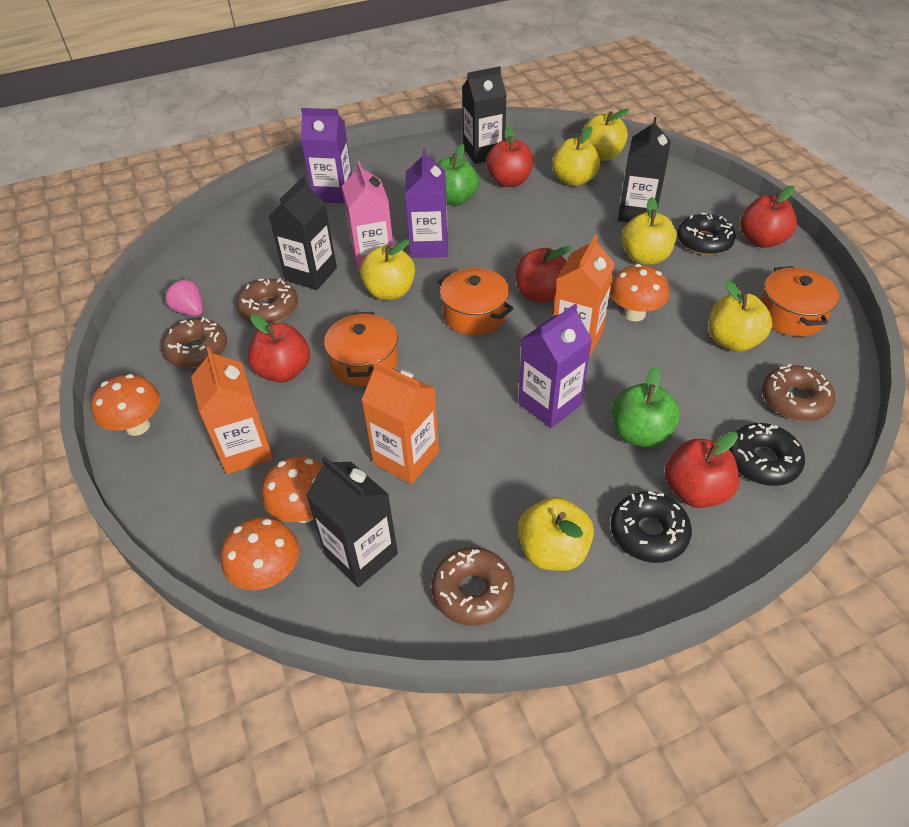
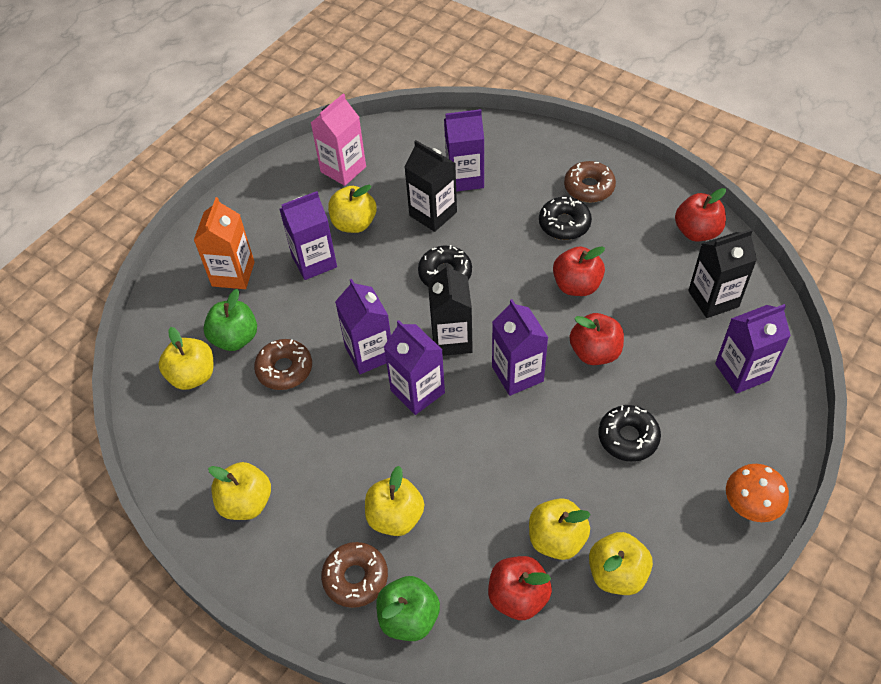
black carton: [269,177,337,290] [306,456,398,587] [462,66,507,164] [618,117,671,222] = 4 -> [405,140,457,232] [428,263,473,356] [688,229,757,318] = 3
brown donut: [162,317,227,368] [237,278,298,324] [431,547,515,626] [762,364,835,421] = 4 -> [254,339,312,390] [321,542,388,608] [564,161,616,202] = 3
orange carton: [191,347,273,474] [361,361,439,484] [553,235,615,356] = 3 -> [194,197,255,289] = 1
orange mushroom: [91,374,160,436] [221,517,299,590] [262,457,323,523] [610,264,669,322] = 4 -> [726,464,789,522] = 1
orange pot: [324,312,398,386] [437,268,514,335] [761,266,839,337] = 3 -> none = 0
pink strawberry: [162,278,203,316] = 1 -> none = 0
purple carton: [301,108,352,203] [405,149,448,258] [518,304,592,428] = 3 -> [280,191,337,280] [335,279,391,374] [384,320,445,415] [444,109,484,192] [492,299,548,396] [715,304,791,394] = 6
red apple: [248,314,310,383] [486,126,534,187] [516,246,572,303] [665,432,739,508] [740,186,797,248] = 5 -> [488,556,552,620] [553,246,605,296] [570,313,624,365] [675,188,726,242] = 4

